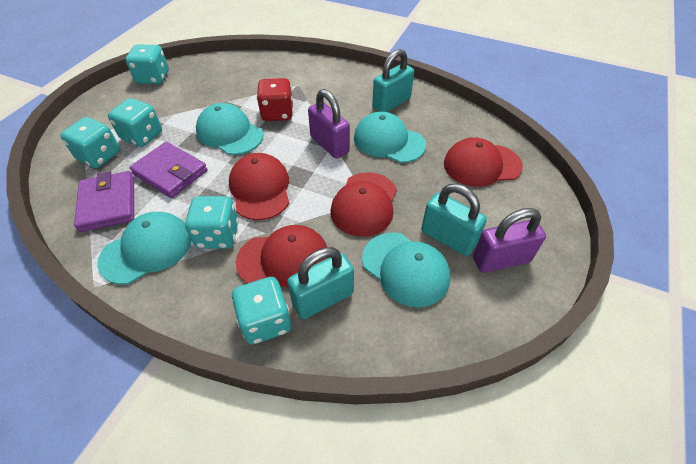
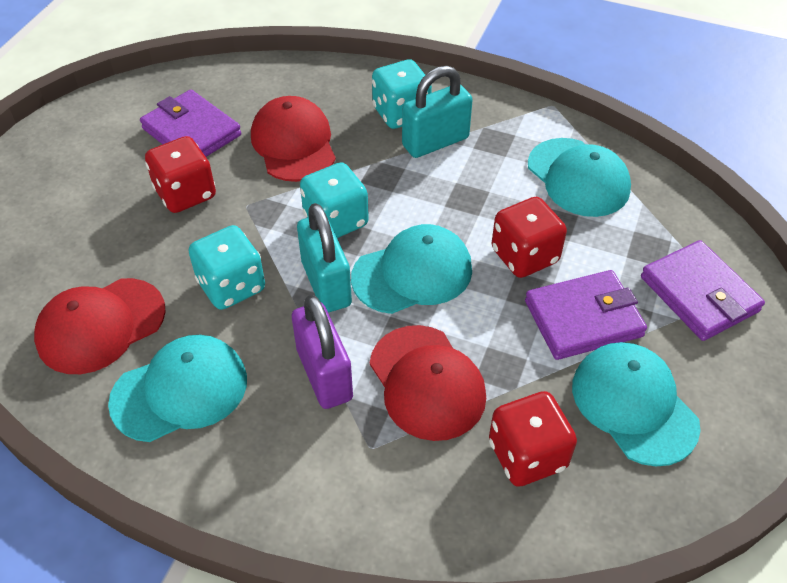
purple padlock: [308,89,350,159] [473,208,546,273] = 2 -> [292,295,353,409] = 1
purple wallet: [74,171,134,232] [129,142,207,198] = 2 -> [140,90,241,157] [525,270,647,360] [641,240,765,341] = 3
red cap: [229,153,289,220] [236,225,329,288] [331,172,397,237] [444,137,523,187] = 4 -> [34,278,166,374] [251,96,336,182] [370,325,486,441] = 3
red dice: [257,78,293,121] = 1 -> [145,136,216,213] [489,391,577,487] [492,197,567,278] = 3
turquoise dice: [60,117,120,168] [108,98,162,147] [126,44,169,84] [185,196,239,249] [231,277,291,344] = 5 -> [189,225,265,310] [300,162,369,238] [372,60,432,129] = 3
turquoise padlock: [287,247,354,319] [372,49,414,112] [421,184,487,256] = 3 -> [297,203,352,312] [402,66,473,158] = 2

